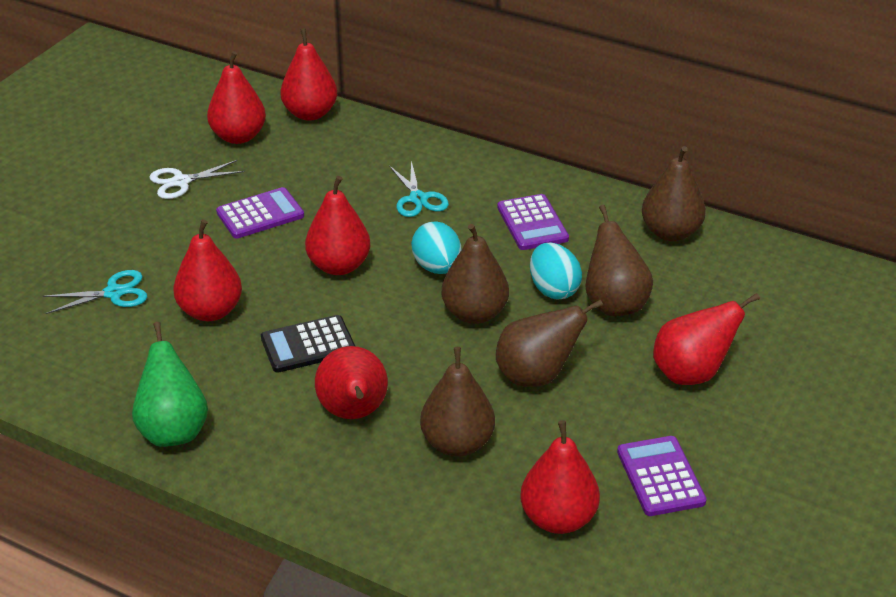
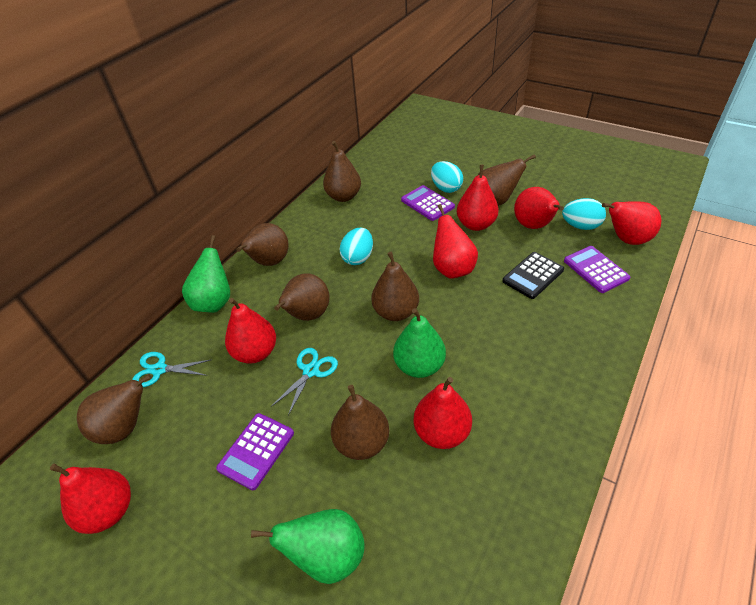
brown pear: [420,347,495,457] [441,224,509,324] [496,299,603,387] [585,205,653,316] [642,146,706,241] = 5 -> [77,374,152,444] [236,223,289,266] [274,273,330,321] [323,141,361,202] [331,385,389,460] [371,252,419,321] [477,154,536,206] = 7
green pear: [132,322,208,447] = 1 -> [182,235,230,313] [251,509,365,584] [393,308,446,378] = 3
turquoise egg: [411,222,461,274] [530,242,582,299] = 2 -> [340,228,373,265] [431,161,463,193] [562,198,606,230] = 3
white scissors: [149,160,244,199] = 1 -> none = 0

